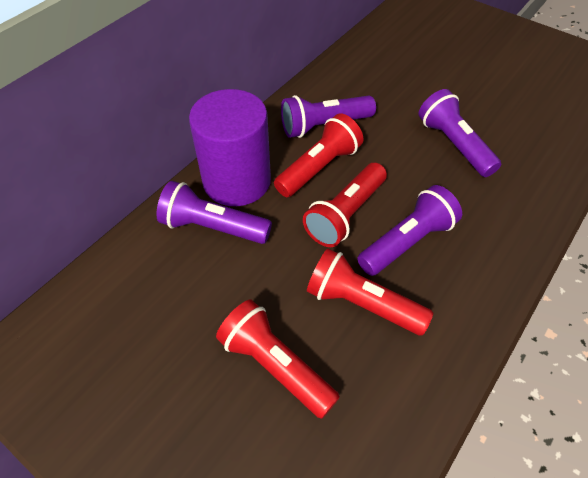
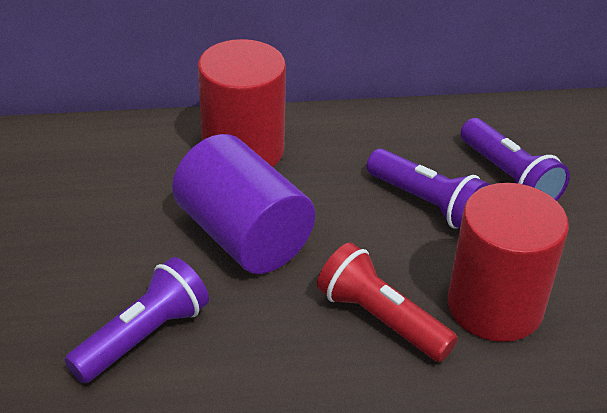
purple flashlight: [156,181,272,244] [281,95,376,138] [357,185,462,276] [418,89,501,177] = 4 -> [65,257,209,383] [367,149,490,229] [460,118,570,201] = 3
red cylinder: none = 0 -> [198,39,286,167] [448,183,569,342] = 2
red flashlight: [216,300,340,419] [274,114,364,197] [303,163,387,247] [307,248,433,335] = 4 -> [317,242,458,362] = 1

